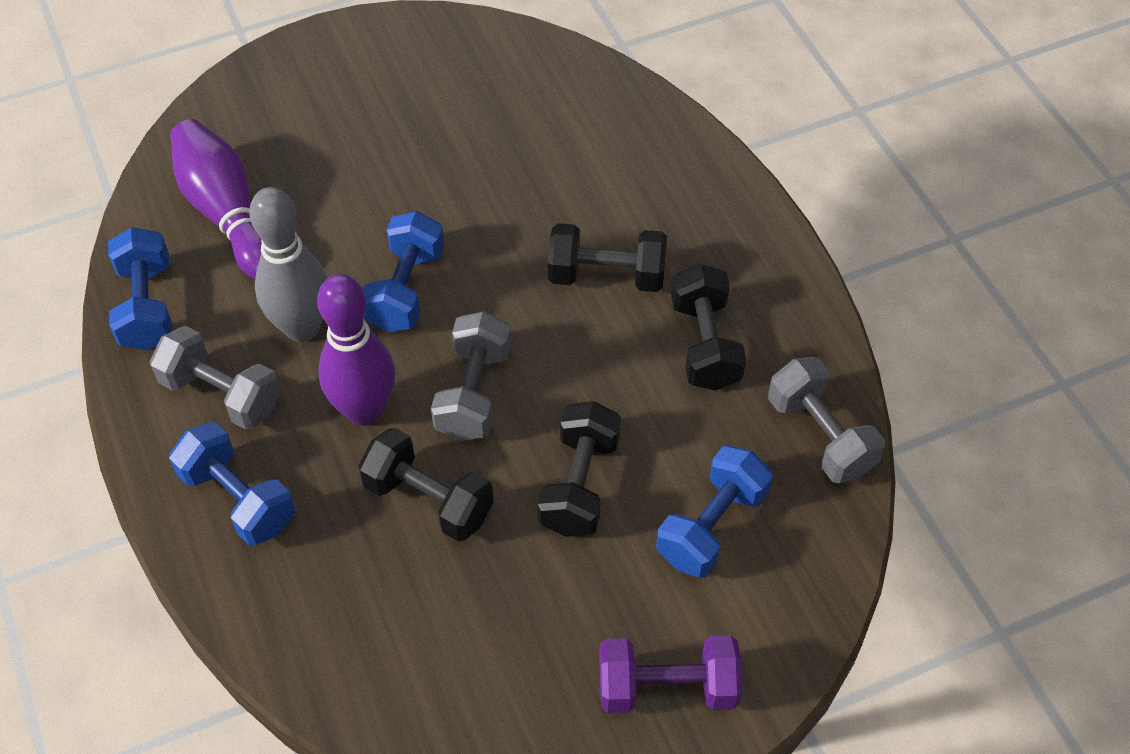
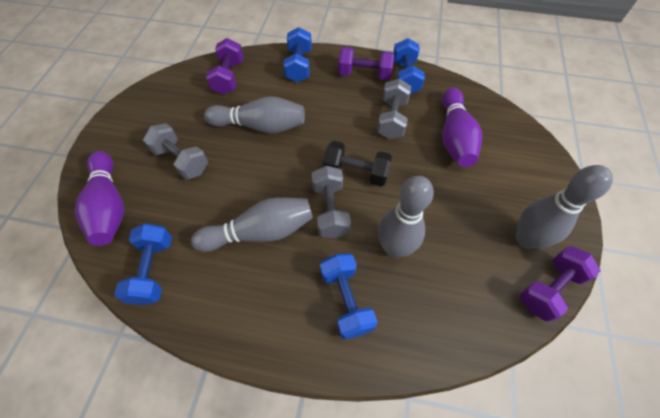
black dumbbell: [358,428,494,542] [538,401,621,537] [548,223,667,292] [671,264,746,391] = 4 -> [323,141,392,187] = 1
grey bowling pin: [249,187,327,342] = 1 -> [191,197,313,252] [204,96,305,133] [378,176,434,258] [516,165,613,249] = 4
purple dumbbell: [599,635,743,713] = 1 -> [206,38,244,95] [338,47,394,80] [520,246,601,322] = 3

